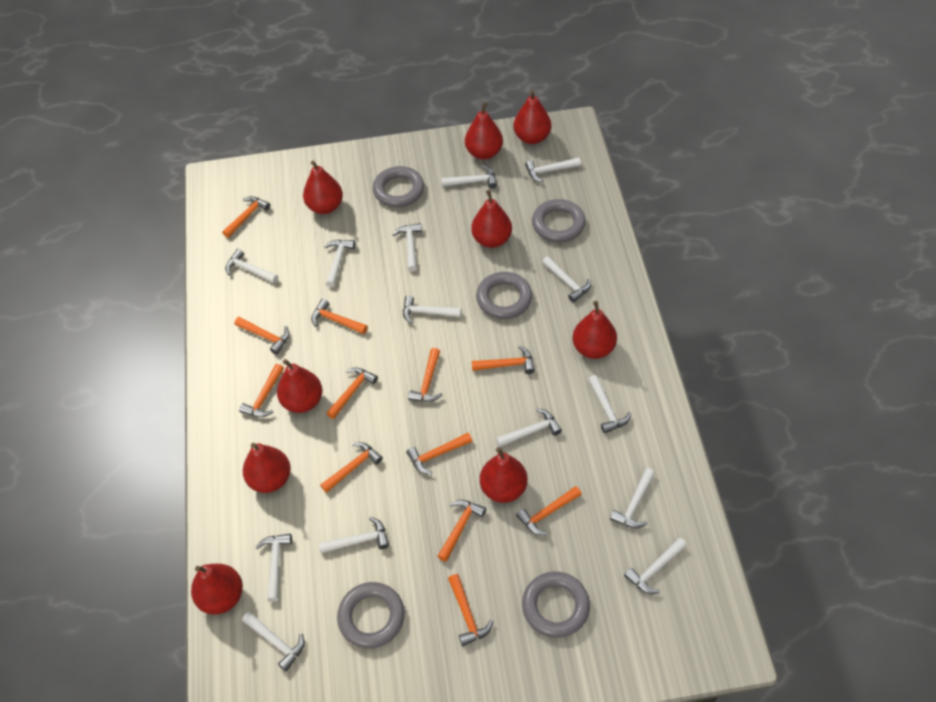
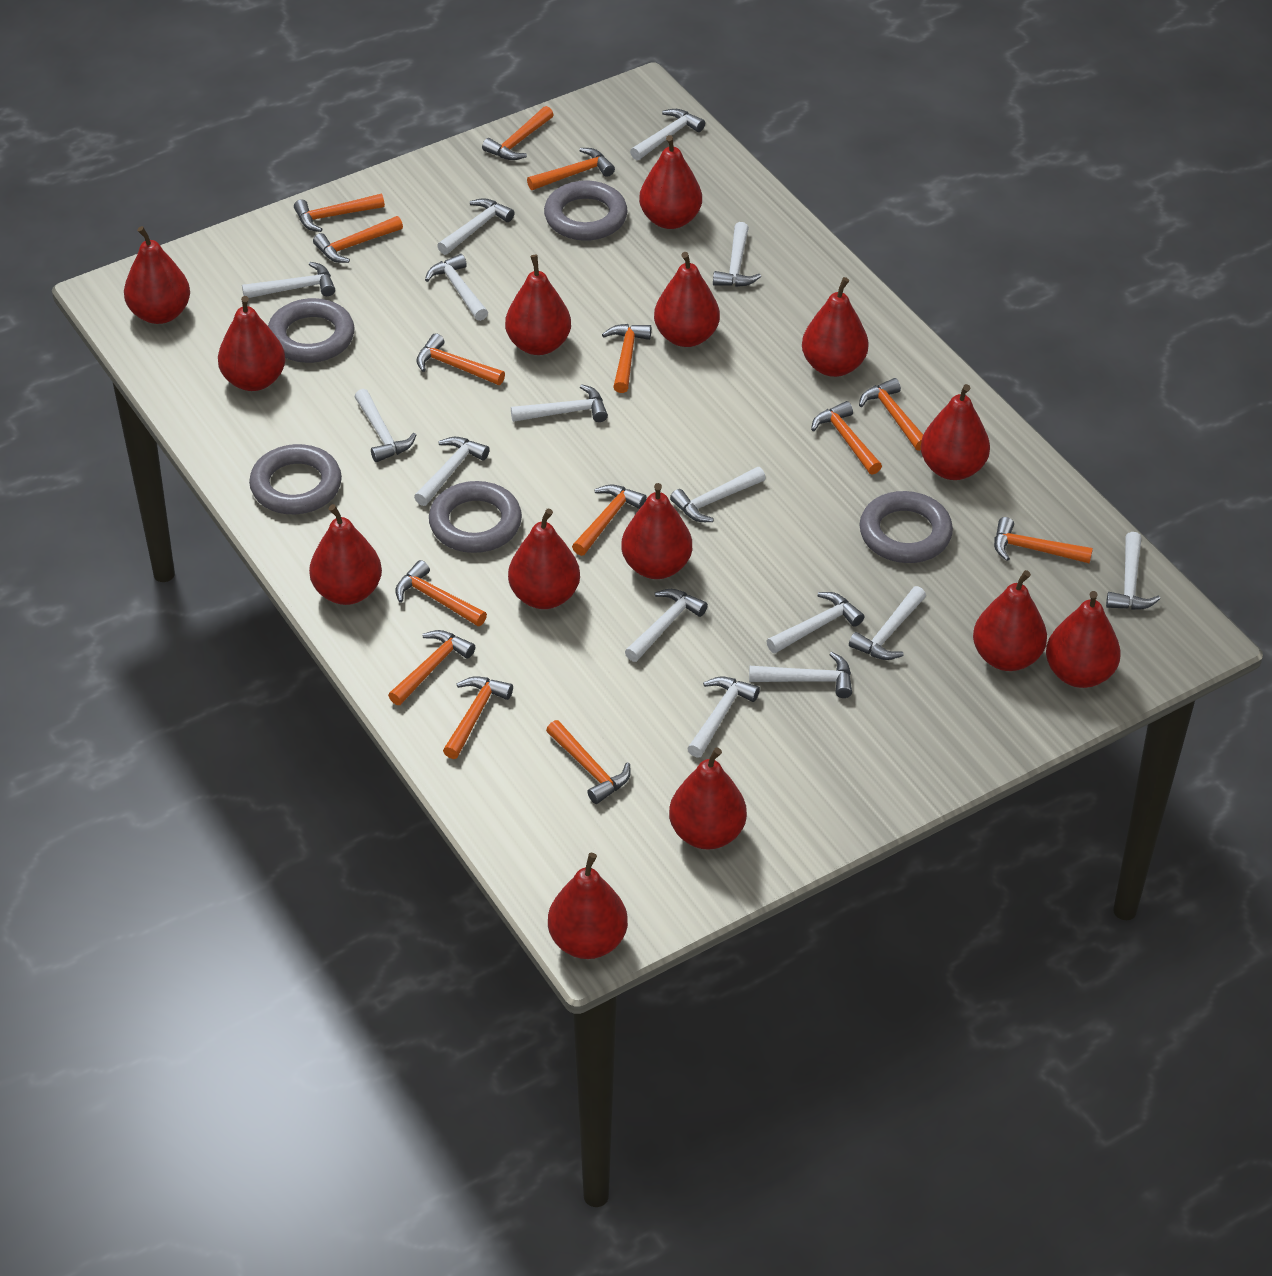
orange hammer: [222,196,270,238] [235,317,290,355] [239,364,284,417] [311,299,368,334] [320,442,383,493] [326,367,378,419] [406,433,472,474] [408,348,442,402] [437,500,486,562] [448,574,493,646] [472,345,534,374] [516,486,582,535] = 12 -> [294,194,385,232] [313,216,403,263] [388,630,475,705] [395,560,487,626] [416,333,505,385] [443,676,513,759] [482,106,554,160] [527,148,615,190] [546,720,631,804] [572,485,647,556] [602,324,651,393] [811,401,882,475] [859,378,923,451] [994,517,1093,563] = 14
red pear: [191,564,243,614] [243,443,291,493] [277,359,323,413] [303,161,343,214] [465,102,503,160] [471,190,512,248] [480,447,528,503] [513,90,551,144] [573,301,617,359] = 9 -> [124,226,190,324] [218,296,285,391] [309,504,382,605] [505,255,571,355] [508,508,580,609] [548,853,628,959] [621,483,692,579] [639,135,702,229] [654,252,720,347] [669,747,747,850] [802,277,869,377] [921,384,990,480] [973,570,1047,671] [1046,591,1121,688] = 14
white hammer: [225,249,278,283] [242,612,304,671] [255,534,292,602] [319,517,389,553] [324,240,355,287] [393,223,422,272] [403,296,462,324] [441,165,497,189] [496,408,562,447] [525,157,581,182] [542,256,591,303] [588,375,631,434] [610,468,655,528] [624,538,687,594] = 14 -> [242,262,335,298] [354,389,416,462] [414,437,490,506] [425,254,488,321] [437,198,515,255] [511,384,608,422] [625,589,708,662] [630,109,705,160] [670,467,765,522] [687,677,760,758] [713,222,761,287] [749,652,852,698] [767,592,864,653] [849,586,926,660] [1106,532,1160,610] = 15

